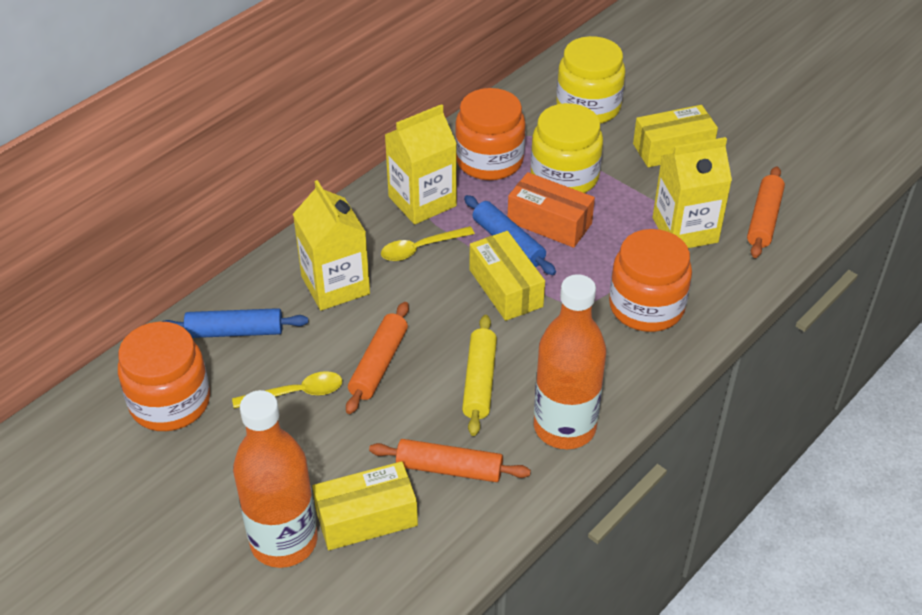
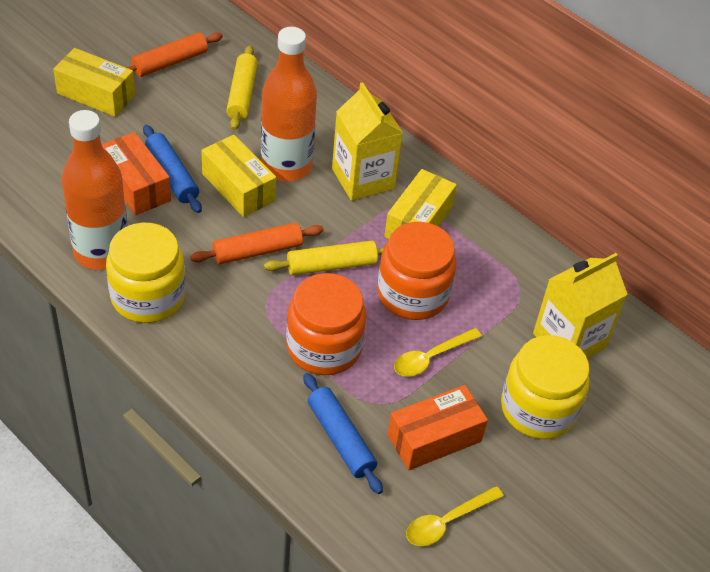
orange box: [508,172,595,248] = 1 -> [102,132,171,215] [387,385,488,470] = 2
orange jar: [118,322,210,431] [455,88,525,180] [609,229,692,332] = 3 -> [286,273,366,375] [377,222,456,320] = 2
orange rolling pin: [346,302,409,414] [369,439,531,482] [747,166,785,258] = 3 -> [126,32,223,77] [190,223,324,265] = 2
yellow carton: [293,180,370,311] [385,104,457,225] [653,137,732,248] = 3 -> [332,82,403,201] [533,253,628,358] = 2
yellow rolling pin: [462,315,497,436] = 1 -> [226,45,258,130] [264,241,384,275] = 2

